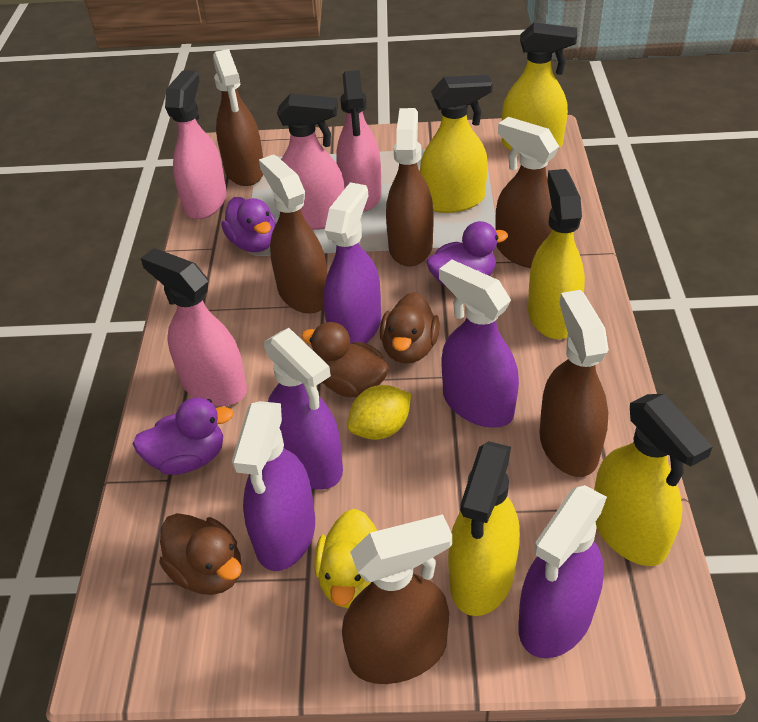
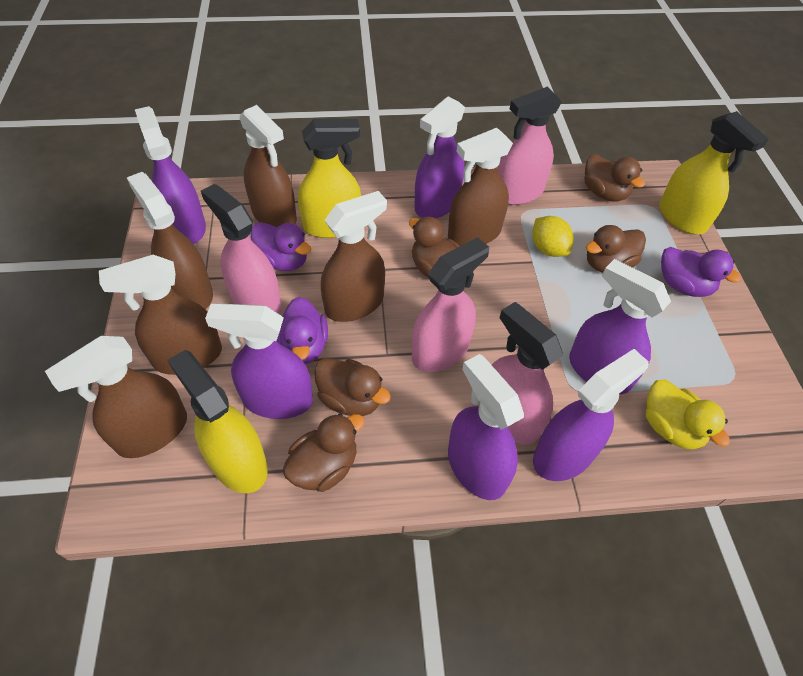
brown duck: [159,513,242,595] [301,322,389,397] [380,292,440,364] = 3 -> [283,413,365,492] [314,358,391,416] [409,216,460,278] [584,154,645,201] [586,225,646,273] = 5
purple spray bottle: [232,401,315,571] [264,328,343,490] [323,182,381,344] [439,260,519,428] [518,485,607,658] = 5 -> [135,106,206,244] [205,303,313,419] [414,96,465,218] [448,354,524,500] [533,349,649,481] [569,259,671,395] = 6
yellow spray bottle: [420,75,493,213] [448,441,520,616] [502,23,577,154] [528,169,585,339] [594,394,713,566] = 5 -> [167,350,268,493] [298,119,361,238] [659,111,768,234] = 3

